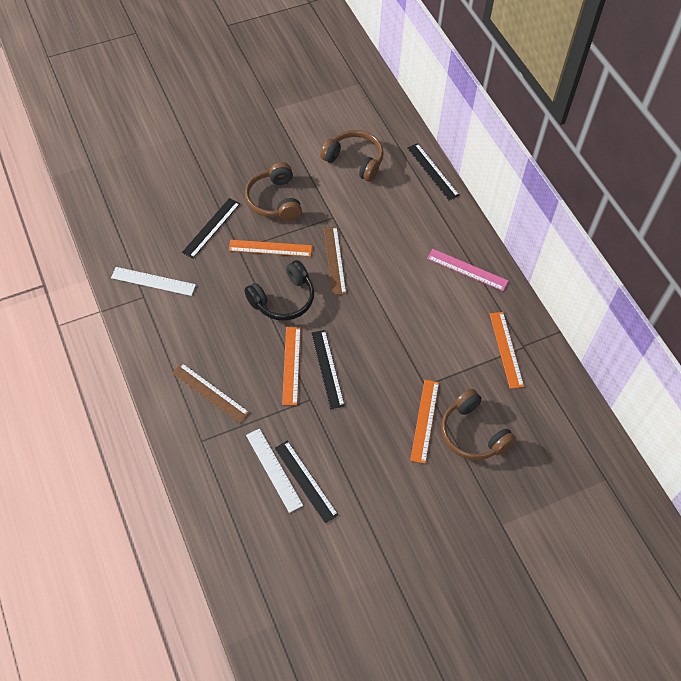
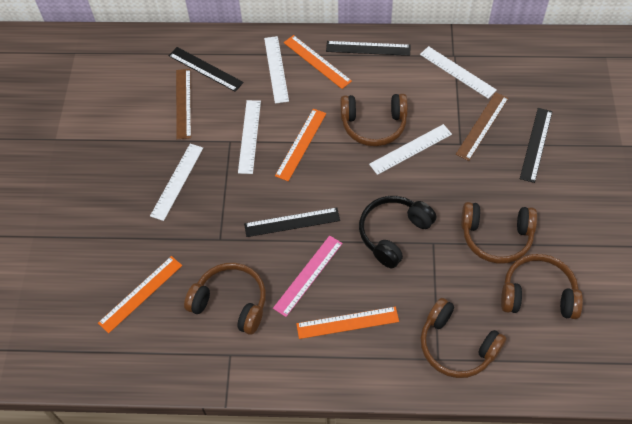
brown headphones: [245,162,302,221] [320,130,384,182] [441,389,516,460] = 3 -> [184,263,266,335] [340,94,408,146] [421,298,507,378] [461,202,537,264] [501,254,583,319] = 5
white ruler: [111,267,196,296] [246,429,303,513] = 2 -> [150,144,203,221] [238,100,261,174] [264,36,289,104] [369,124,452,175] [420,46,497,99] = 5

